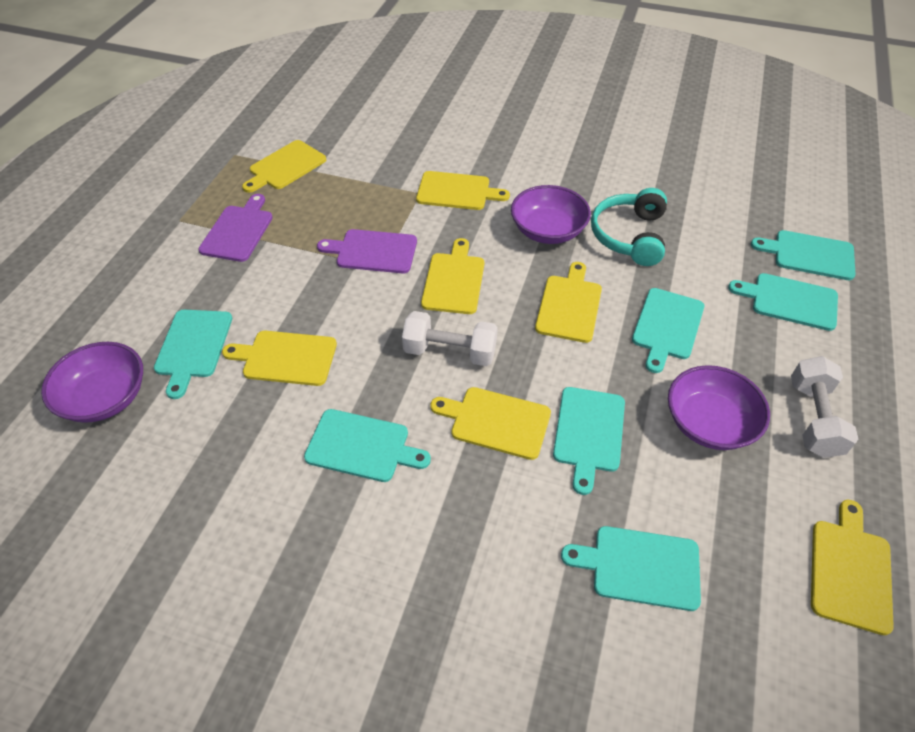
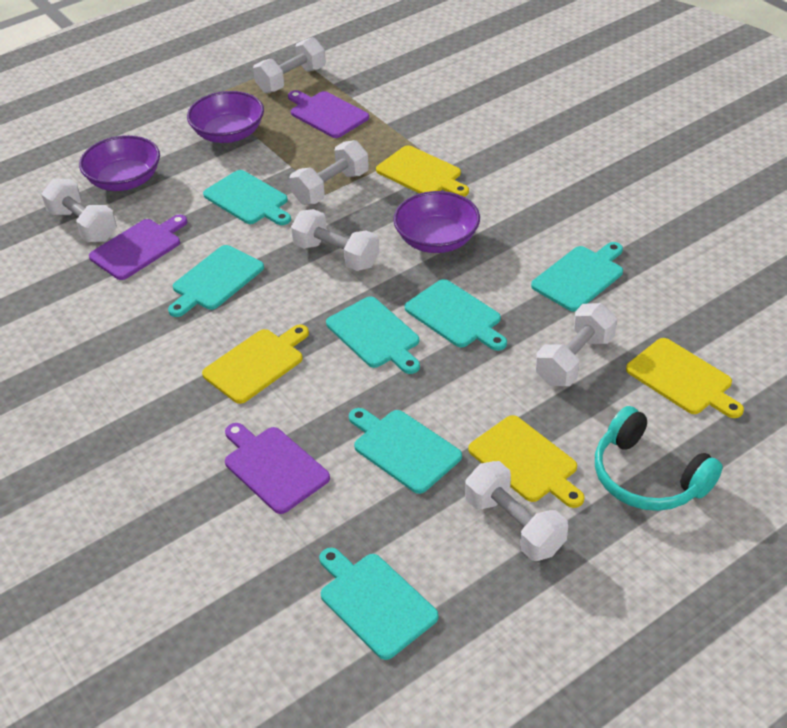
purple cutting board: [198,194,273,262] [317,229,417,273] = 2 -> [89,215,187,280] [225,423,330,514] [288,90,369,138] = 3
white dumbbell: [402,311,498,366] [791,356,858,458] = 2 -> [41,179,117,242] [253,37,326,93] [290,140,369,205] [291,209,379,271] [465,461,568,561] [536,303,617,386] = 6
yellow cutting board: [222,331,337,386] [242,140,326,193] [416,171,510,210] [421,238,484,314] [430,387,551,460] [535,262,602,343] [811,500,894,635] = 7 -> [202,324,309,404] [376,145,469,197] [468,415,585,508] [626,338,744,418] = 4

